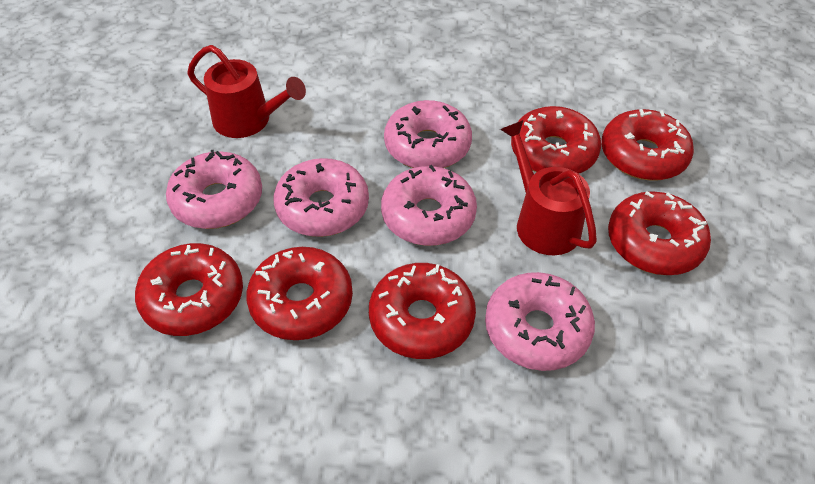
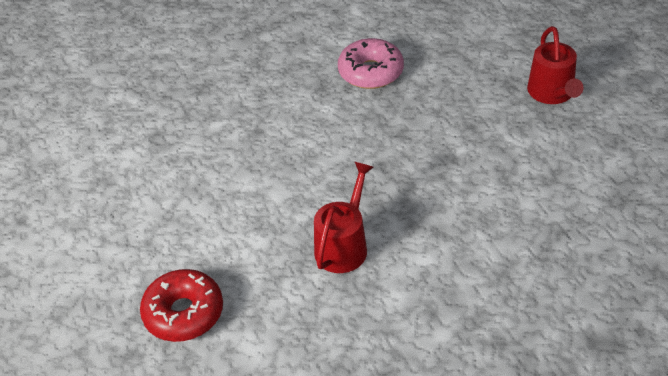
pink donut: [166,150,262,229] [273,158,369,237] [381,165,477,246] [384,100,472,168] [485,272,595,371] = 5 -> [338,38,404,89] = 1
red donut: [135,243,243,336] [246,247,353,340] [369,263,476,359] [511,106,601,174] [601,109,694,181] [608,191,711,275] = 6 -> [140,269,223,342] = 1

